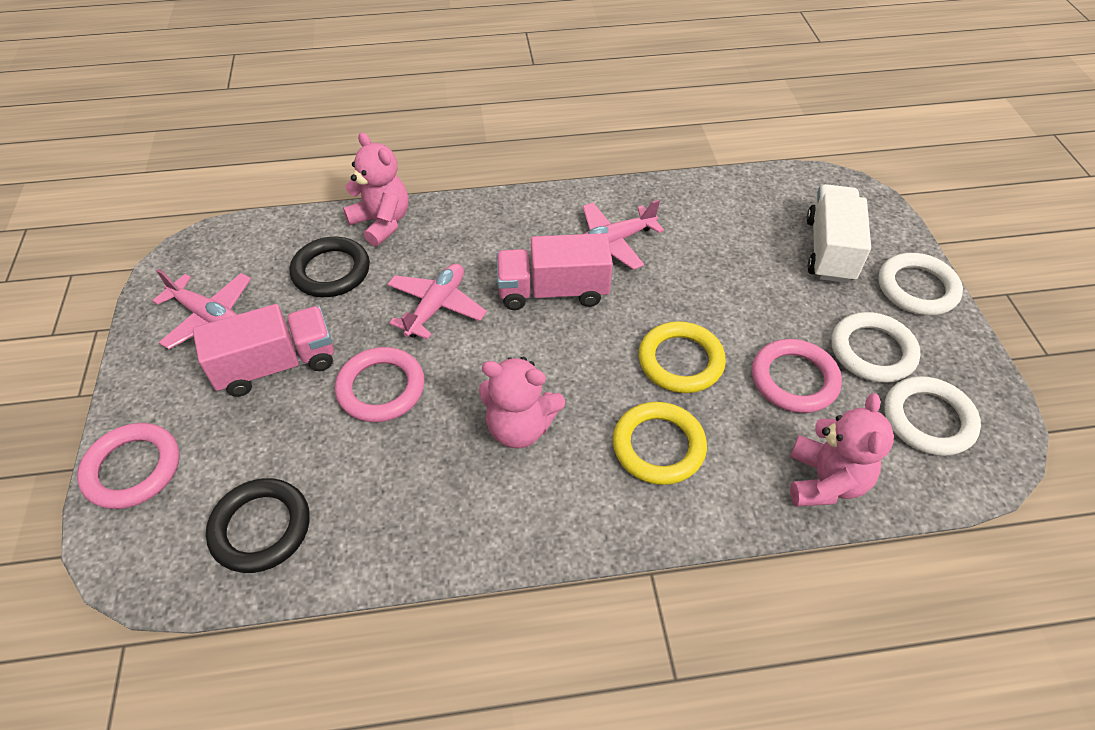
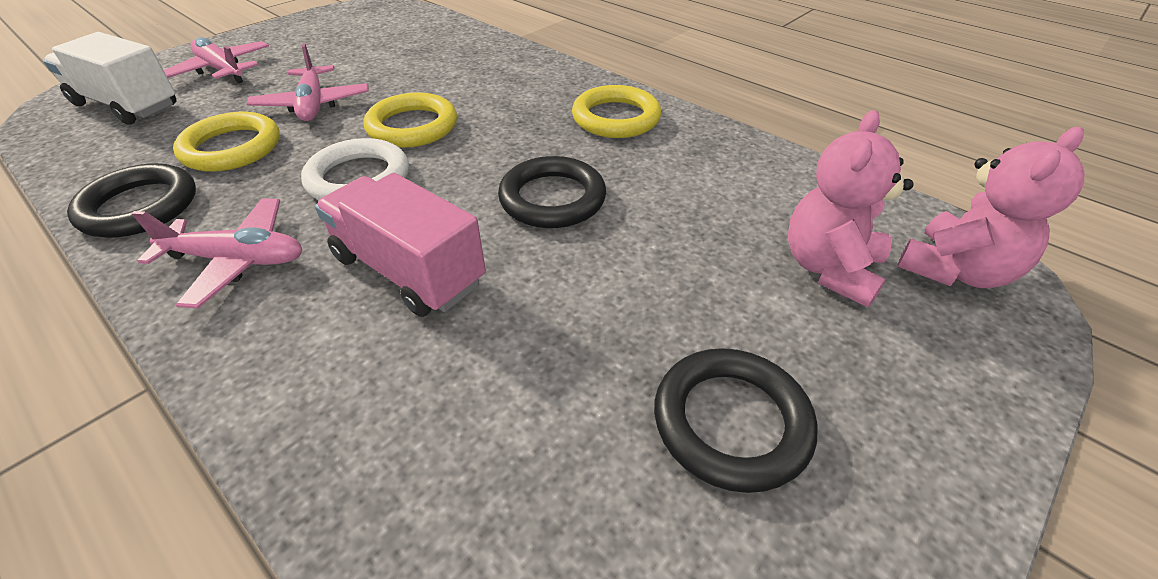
black ring: [206,478,310,573] [290,237,370,297] = 2 -> [67,163,196,238] [498,156,606,228] [654,348,818,493] = 3
pink ring: [77,423,180,509] [335,347,425,422] [752,339,842,413] = 3 -> none = 0
pink teddy bear: [343,132,408,247] [479,357,565,448] [790,393,894,507] = 3 -> [788,110,914,307] [897,127,1085,288] = 2
pink truck: [193,304,334,397] [496,233,613,310] = 2 -> [315,173,486,317] = 1
white ring: [831,312,920,383] [878,253,963,315] [884,376,981,456] = 3 -> [301,138,409,200] = 1
yellow ring: [613,402,707,485] [639,321,726,393] = 2 -> [173,112,280,171] [364,92,457,148] [572,85,661,138] = 3

